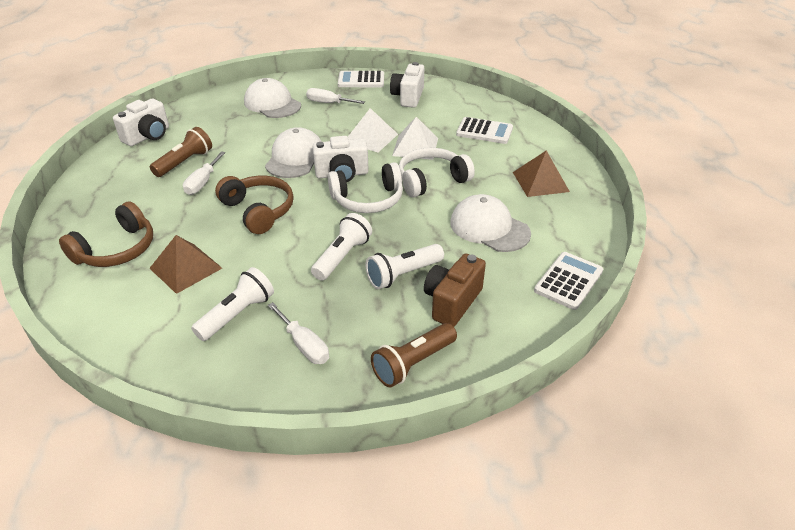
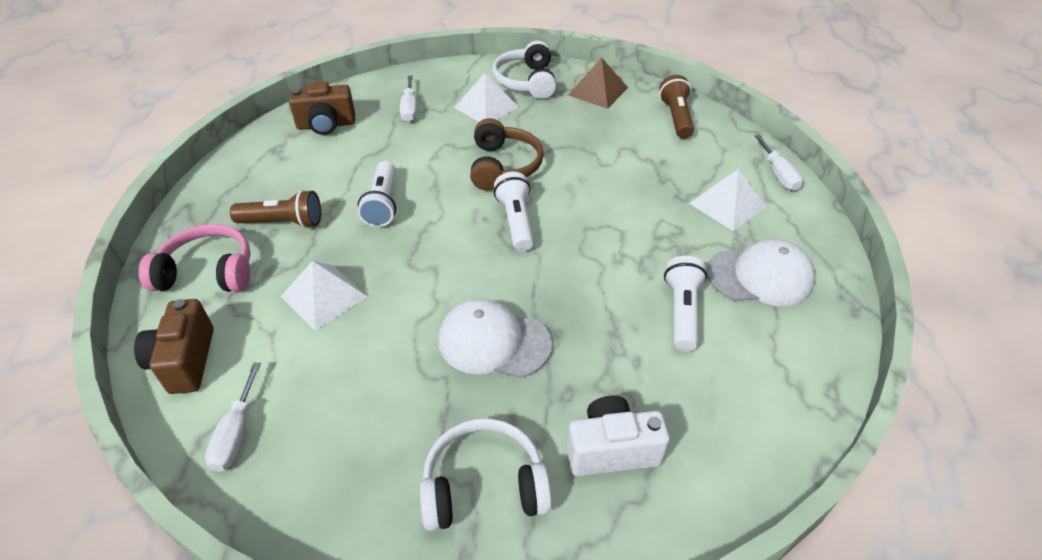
brown camera: [424,254,486,327] = 1 -> [134,299,214,394] [289,82,355,135] = 2
brown headphones: [59,201,153,267] [215,176,294,234] = 2 -> [470,118,544,191] = 1
brown pyramid: [149,235,222,294] [513,150,570,197] = 2 -> [568,57,628,109] = 1
pink headphones: none = 0 -> [139,224,251,292] = 1
white calculator: [338,71,384,87] [456,117,513,144] [534,252,603,310] = 3 -> none = 0
white camera: [113,99,169,146] [313,136,369,182] [390,62,424,108] = 3 -> [567,396,669,476] = 1
white cap: [244,78,301,118] [265,127,322,178] [450,194,531,252] = 3 -> [438,298,552,378] [707,239,815,306] = 2
white pyramid: [348,108,398,152] [392,117,438,160] = 2 -> [281,261,368,331] [454,73,519,122] [689,169,766,231] = 3

